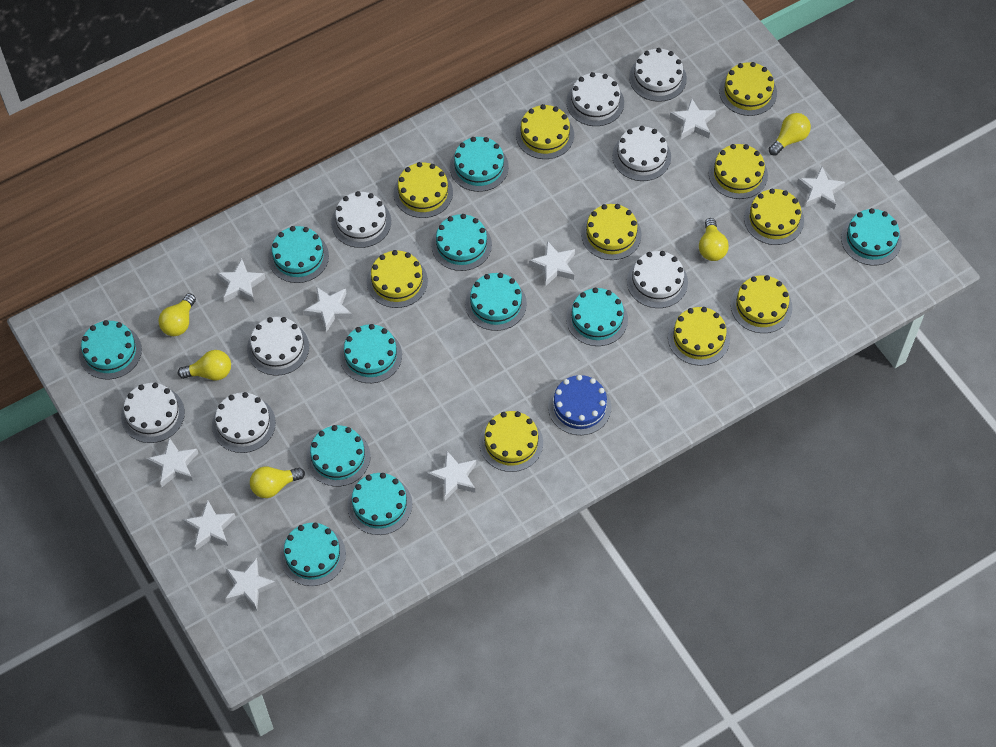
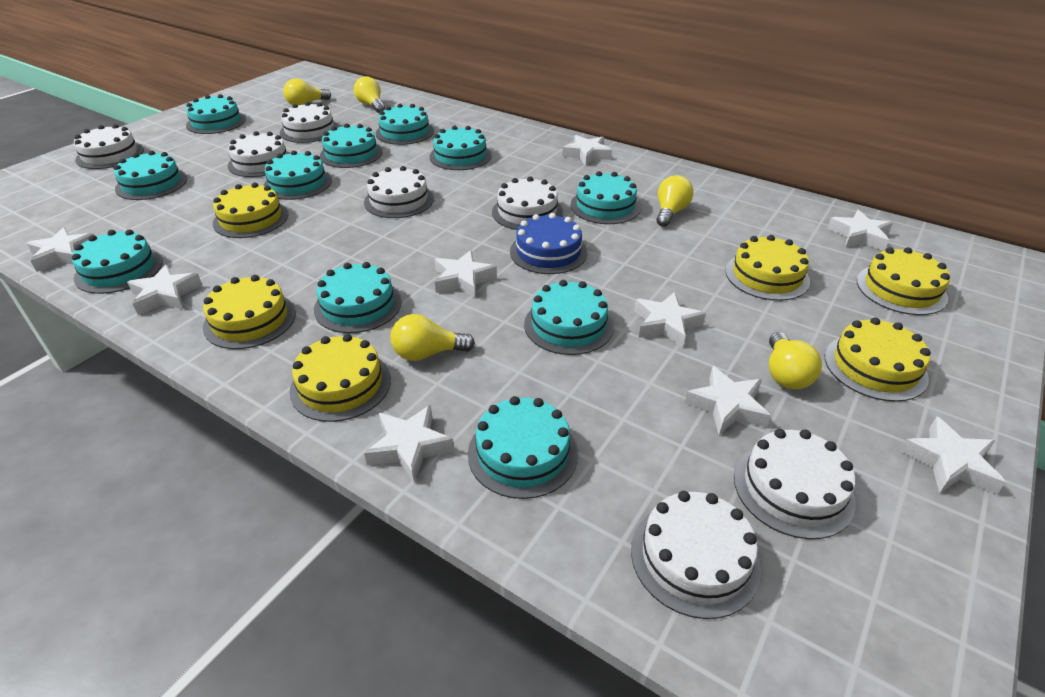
white cake: [121,383,185,443] [212,392,276,453] [247,317,309,376] [331,191,391,248] [566,72,624,126] [612,126,671,181] [627,251,688,308] [629,48,687,102] = 8 -> [74,124,144,169] [228,131,290,177] [280,102,339,143] [364,166,434,218] [492,176,563,230] [631,491,761,619] [734,429,856,539] = 7
yellow cake: [367,250,428,308] [394,162,453,218] [479,411,543,472] [516,104,574,159] [581,204,642,260] [668,307,730,366] [709,144,768,199] [719,62,777,116] [731,275,793,333] [744,188,804,245] = 10 -> [203,275,296,349] [213,183,288,238] [289,334,391,422] [725,235,810,301] [825,317,931,402] [857,247,950,315] = 6

